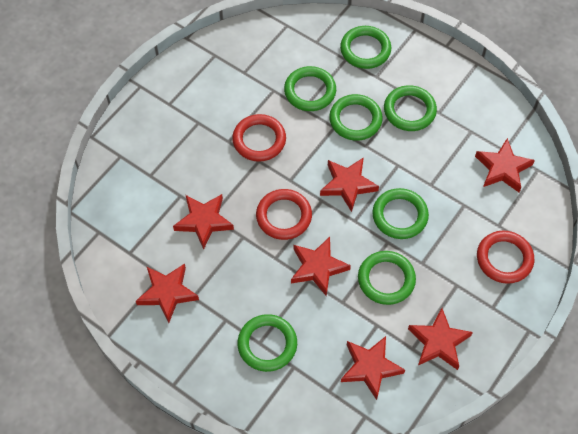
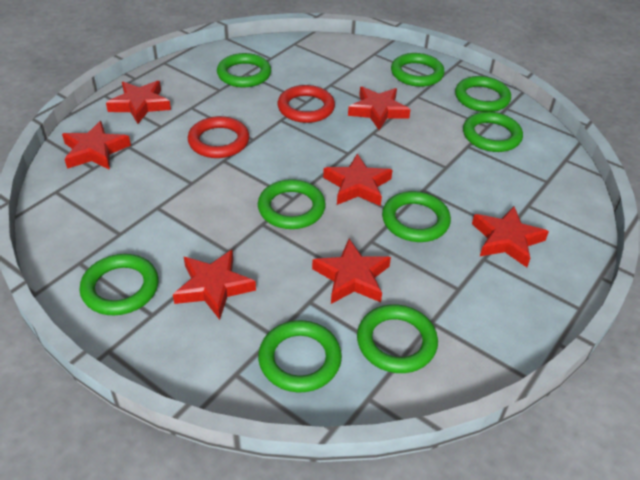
green ring: [237,314,297,372] [284,66,336,111] [329,94,383,141] [340,26,391,69] [358,251,416,305] [372,188,429,239] [384,85,437,131] = 7 -> [80,254,159,315] [217,53,271,88] [258,179,326,229] [258,320,342,393] [357,304,438,373] [382,191,451,242] [391,53,445,87] [455,76,511,112] [463,112,523,152] = 9
red ring: [232,114,286,162] [256,189,312,240] [477,231,534,284] = 3 -> [188,116,249,158] [277,85,335,123] = 2

